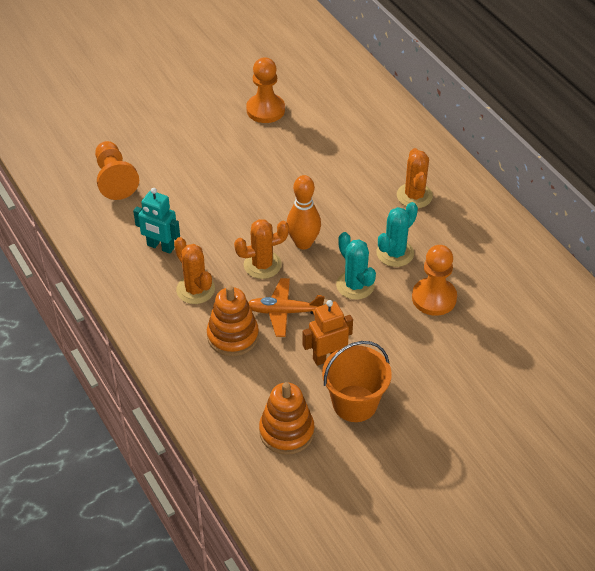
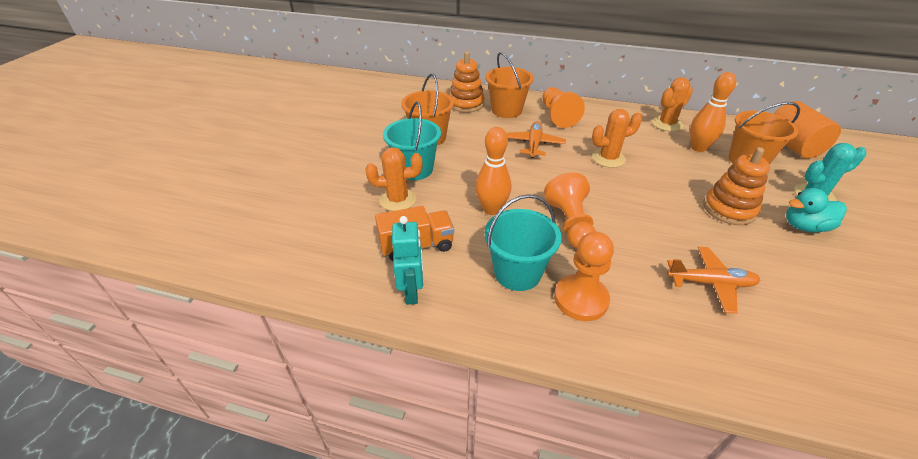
orange bowling pin: [287,175,321,250] = 1 -> [475,127,511,215] [690,72,737,152] = 2
orange bucket: [322,341,392,422] = 1 -> [401,74,454,145] [485,52,534,118] [729,102,800,164] = 3
orange cylinder: none = 0 -> [774,101,841,159] = 1
orange plane: [248,278,325,337] = 1 -> [506,121,566,158] [667,247,761,314] = 2
orange robot: [303,300,353,366] = 1 -> none = 0
orange truck: none = 0 -> [375,206,454,261] = 1
turquoise bucket: none = 0 -> [383,102,441,180] [485,194,562,291] = 2
turquoise cactus: [336,232,376,300] [377,202,418,267] = 2 -> [794,143,866,201] = 1
turquoise duck: none = 0 -> [786,188,847,232] = 1

